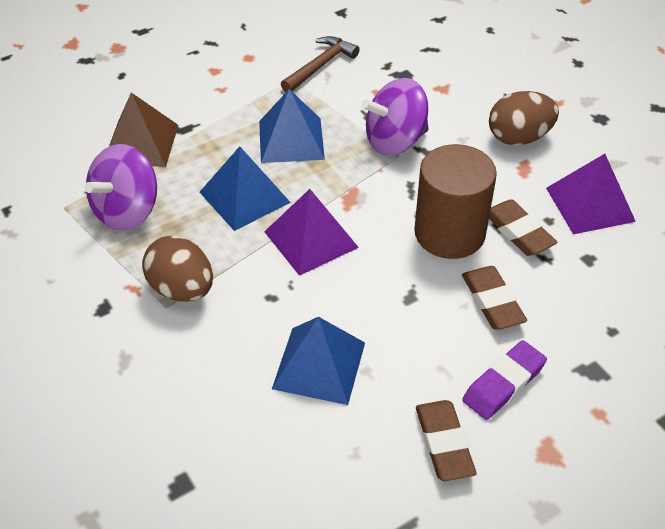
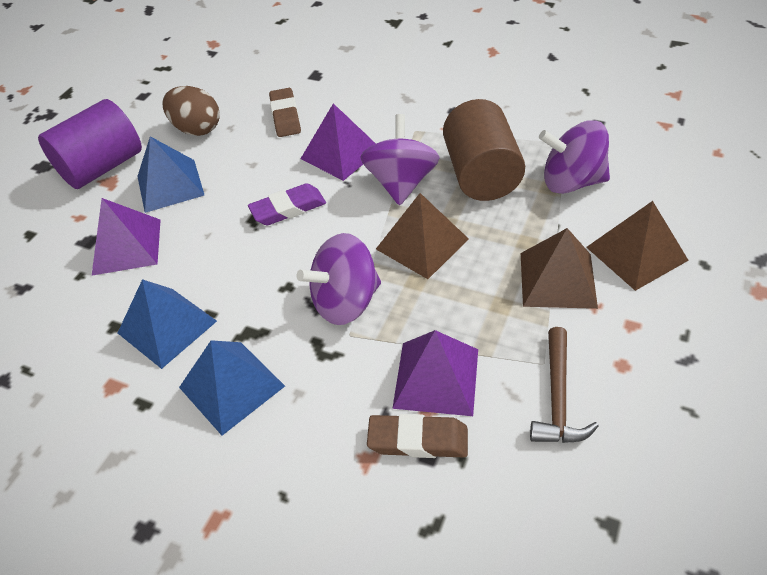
brown egg: [142,236,213,302] [489,91,559,145] = 2 -> [162,86,220,136] = 1
brown eraser: [416,400,477,481] [462,266,527,329] [489,199,557,256] = 3 -> [269,88,301,137] [367,414,468,458] = 2
brown pyramid: [109,93,179,167] = 1 -> [376,193,469,279] [521,228,598,309] [586,201,689,291] = 3
purple cylinder: none = 0 -> [38,99,142,189] = 1
purple pyramid: [264,189,359,276] [546,154,636,234] = 2 -> [92,198,161,276] [301,103,376,181] [392,330,478,416] = 3
purple spinning top: [84,144,157,231] [362,78,428,156] = 2 -> [297,233,381,325] [361,114,440,205] [539,120,610,194] = 3

